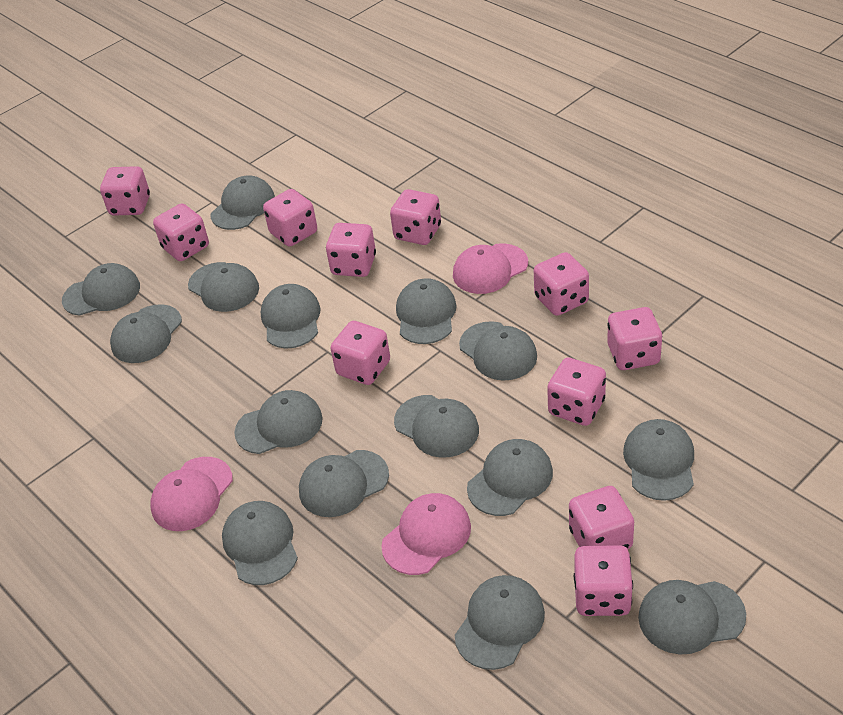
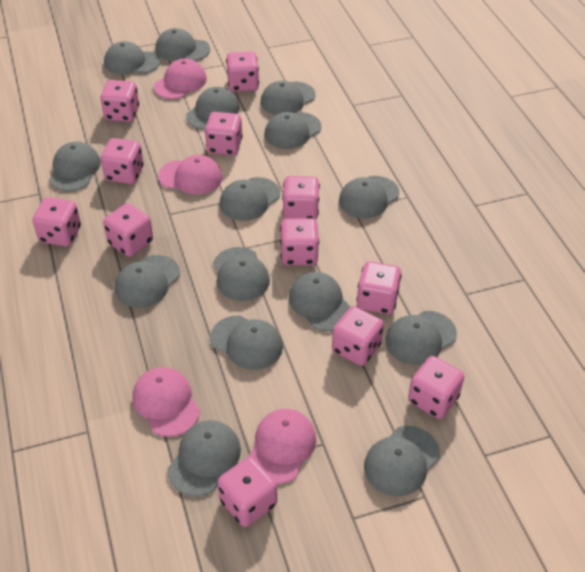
pink cap: [150,457,233,531] [381,493,471,575] [453,243,528,294] = 3 -> [133,367,200,437] [154,59,207,99] [158,155,223,194] [249,409,316,484] = 4
pink dice: [100,166,150,216] [153,204,209,261] [263,189,317,247] [326,223,376,277] [330,321,390,385] [390,189,441,245] [534,252,589,316] [547,357,606,426] [569,486,634,549] [574,545,633,616] [607,307,662,370] = 11 -> [32,197,81,247] [100,80,139,122] [100,138,143,184] [103,203,153,257] [205,112,243,156] [218,457,277,527] [226,51,259,92] [280,218,319,266] [282,176,320,220] [332,306,384,366] [356,261,401,314] [408,356,464,419] = 12

